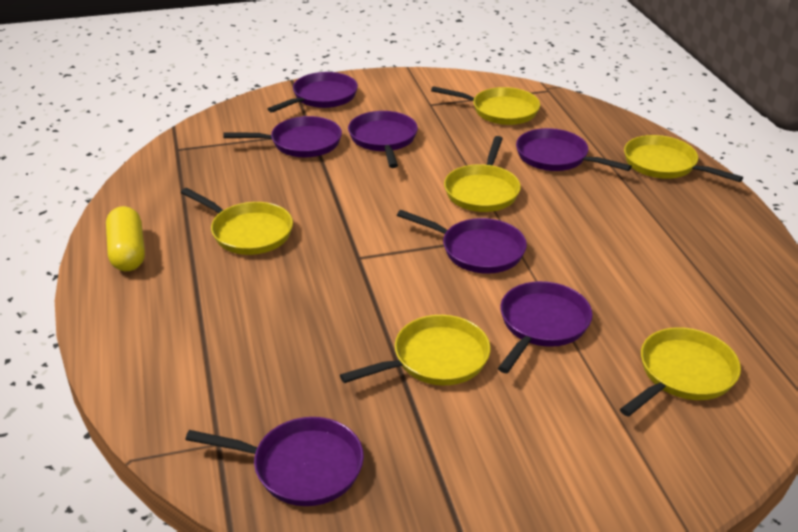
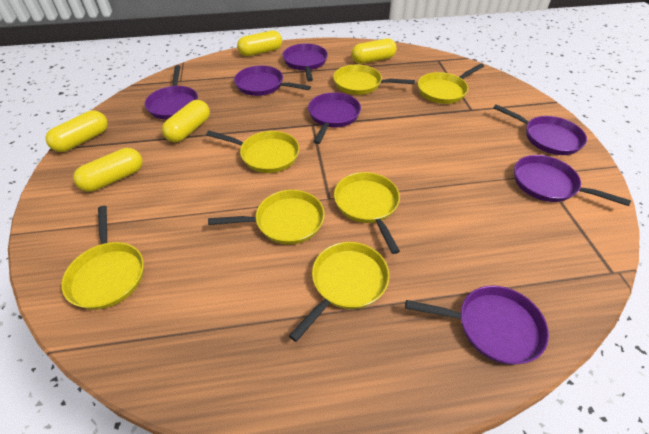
yellow capsule: [106,206,145,271] = 1 -> [45,111,108,152] [73,148,142,192] [162,100,210,142] [237,30,282,56] [351,39,397,64] = 5
yellow pan: [181,188,293,255] [340,315,491,385] [431,86,540,125] [444,136,521,212] [620,327,741,417] [624,135,743,182] = 6 -> [61,206,144,310] [206,131,300,173] [208,190,325,245] [289,242,389,342] [333,65,415,95] [334,172,400,254] [418,64,484,104] = 7

